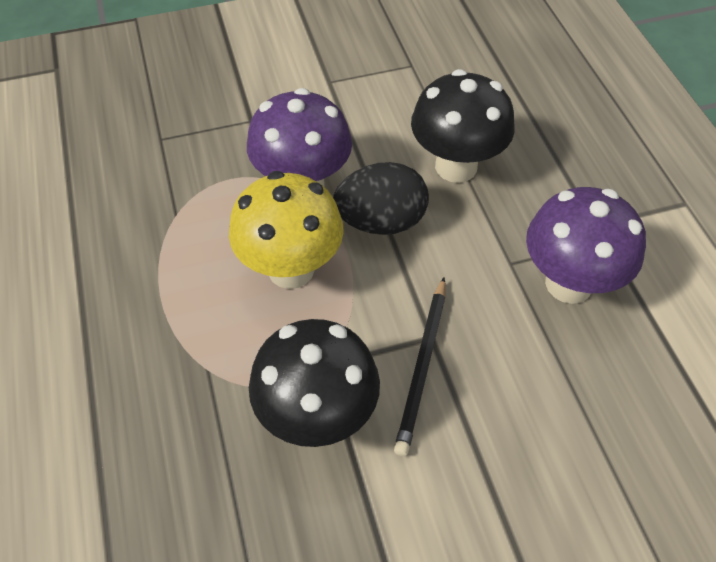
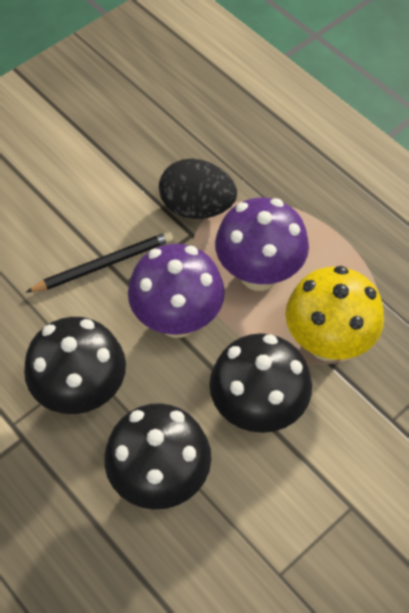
black mushroom: [249,319,380,447] [411,69,515,183] = 2 -> [24,317,126,414] [104,403,211,510] [209,333,312,433] = 3

